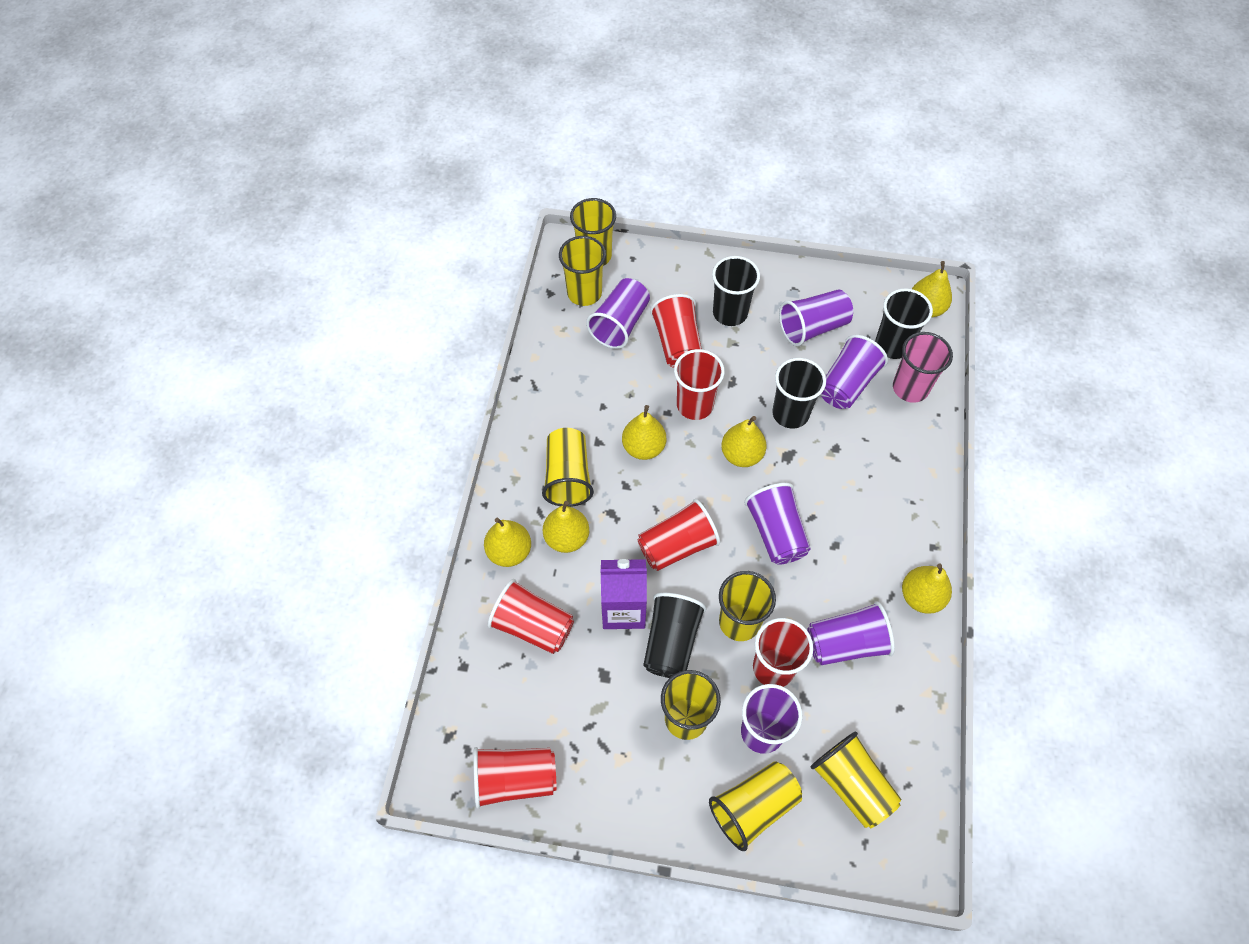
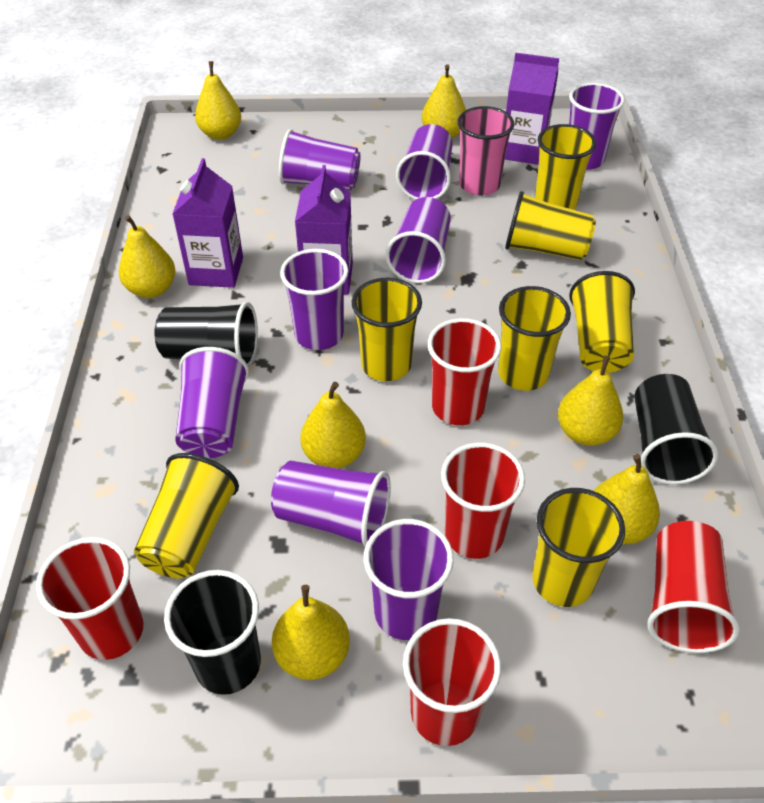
black cup: [643,593,707,678] [712,256,760,326] [772,358,826,429] [875,288,933,359] = 4 -> [154,302,258,368] [164,570,261,695] [635,374,718,485] = 3
purple carton: [601,559,647,629] = 1 -> [172,158,243,288] [295,165,353,295] [505,53,559,165] = 3
purple cup: [586,278,650,349] [741,684,803,754] [744,483,811,565] [779,289,853,346] [807,602,895,665] [821,335,888,409] = 6 -> [175,347,249,458] [271,461,391,547] [279,129,361,191] [280,249,348,350] [364,519,454,640] [386,197,451,283] [396,124,453,200] [569,83,625,170] = 8
red cup: [473,747,556,809] [488,579,574,654] [637,499,720,571] [650,294,702,368] [674,349,725,420] [753,618,813,687] = 6 -> [36,537,143,660] [403,618,501,746] [428,318,502,425] [441,443,525,559] [647,521,740,653] = 5
yellow pear: [484,518,531,567] [543,501,589,553] [622,405,666,460] [721,416,766,467] [902,563,952,614] [912,261,952,318] = 6 -> [119,215,176,298] [195,61,241,140] [272,585,350,680] [301,382,366,469] [422,64,466,138] [558,356,623,446] [594,454,660,544] = 7

